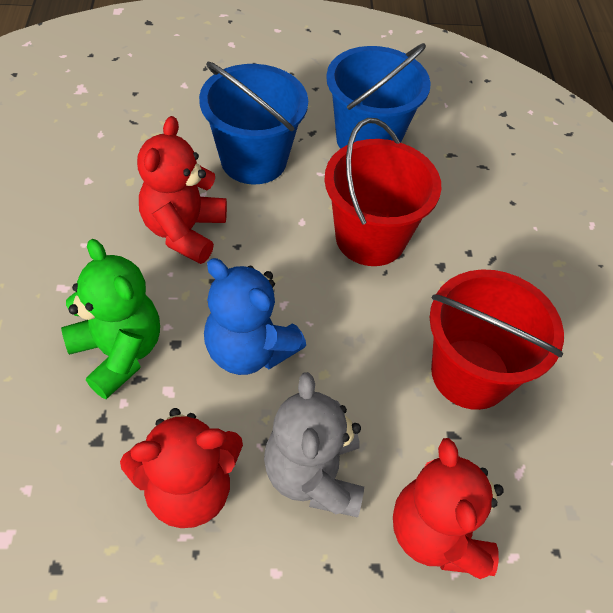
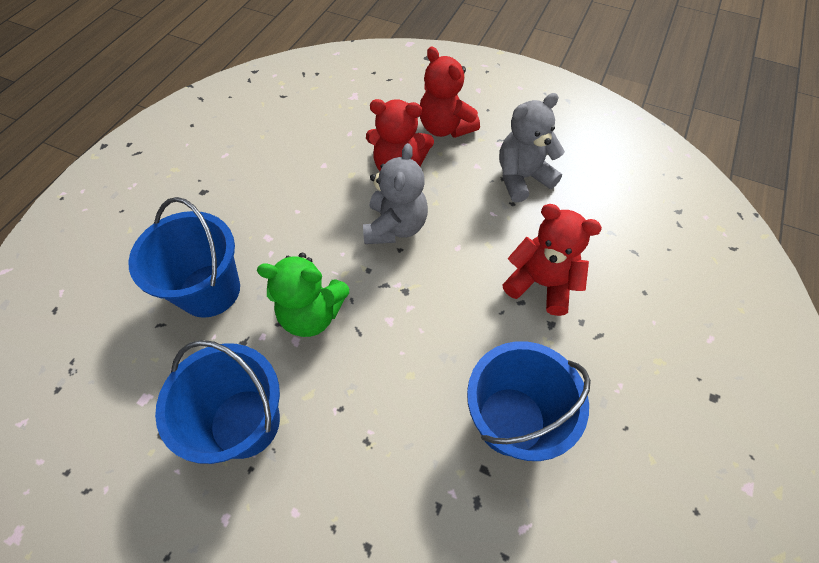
blue bucket: [199,62,308,184] [326,43,431,149] = 2 -> [128,197,240,318] [155,340,280,464] [467,341,591,461] = 3
blue teddy bear: [204,258,306,375] = 1 -> none = 0
grey teddy bear: [264,372,364,517] = 1 -> [363,143,428,244] [499,93,565,202] = 2
red bucket: [324,118,442,266] [430,269,564,410] = 2 -> none = 0

